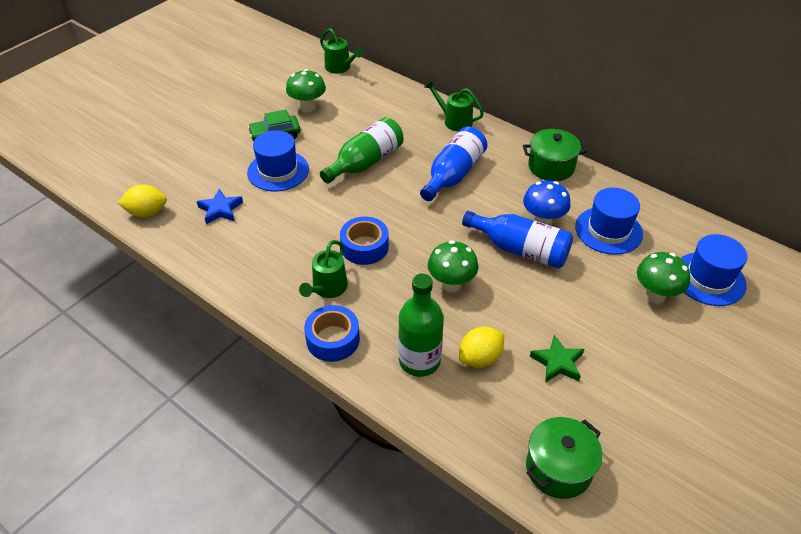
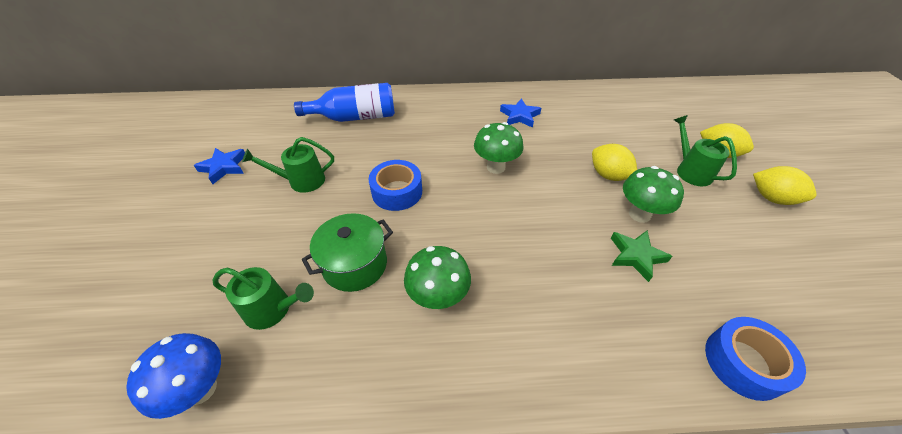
blue bottle: [420,126,487,201] [462,211,573,269] = 2 -> [294,83,395,122] = 1
blue hat: [247,130,309,192] [575,188,643,255] [681,234,747,306] = 3 -> none = 0
blue star: [197,188,243,224] = 1 -> [194,148,245,184] [500,98,541,128] = 2
green bottle: [320,117,403,184] [398,273,444,377] = 2 -> none = 0
green car: [248,110,300,141] = 1 -> none = 0
green pot: [523,129,587,181] [526,417,602,499] = 2 -> [301,213,393,292] = 1
yellow lemon: [118,185,167,218] [459,326,504,368] = 2 -> [592,144,637,181] [700,123,754,158] [753,166,817,205] = 3

